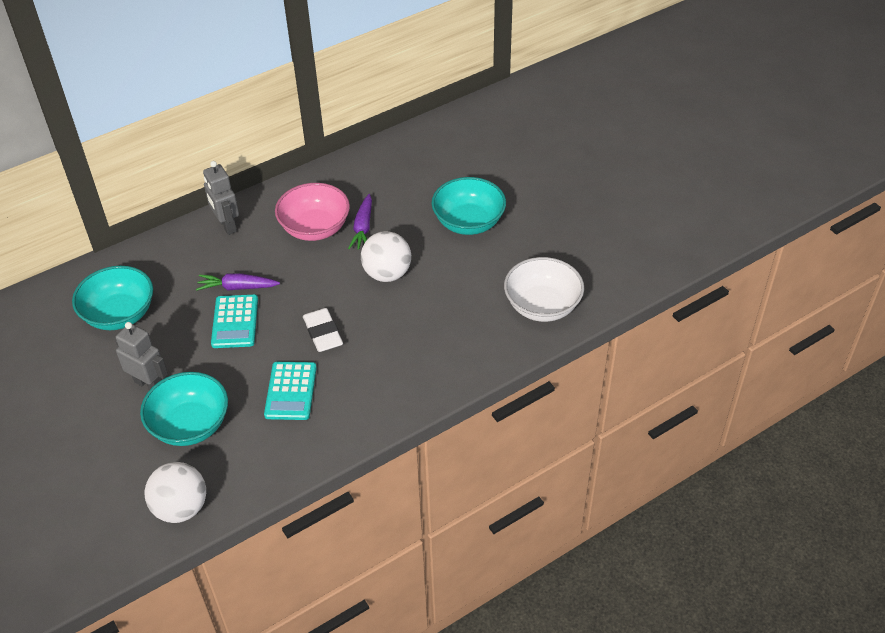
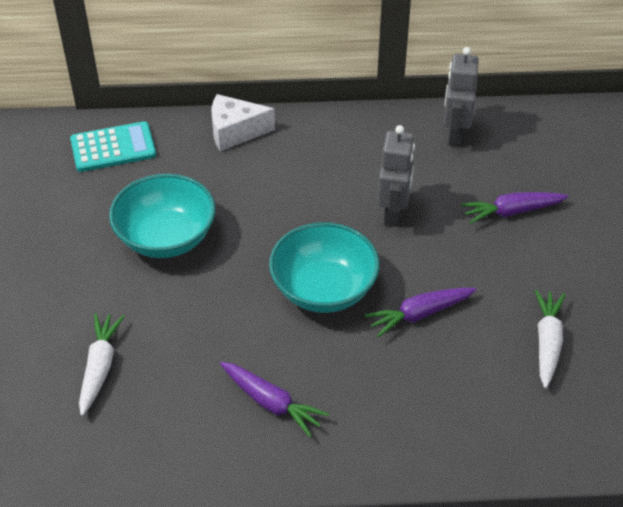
pink bowl: [275,183,350,241] = 1 -> none = 0
purple carrot: [196,273,280,291] [348,194,372,250] = 2 -> [220,362,329,437] [365,287,477,337] [461,192,568,224] = 3
turquoise bowl: [72,266,153,330] [140,372,228,446] [432,177,506,235] = 3 -> [109,174,215,258] [269,222,380,313] = 2
turquoise calculator: [211,294,258,348] [264,362,317,420] = 2 -> [70,121,156,172] = 1
white ball: [144,462,206,523] [361,231,411,282] = 2 -> none = 0
white bowl: [504,257,584,322] = 1 -> none = 0
white carrot: none = 0 -> [79,313,125,416] [535,290,566,388] = 2
white cheese: none = 0 -> [211,94,275,151] = 1
white eraser: [303,308,343,352] = 1 -> none = 0

